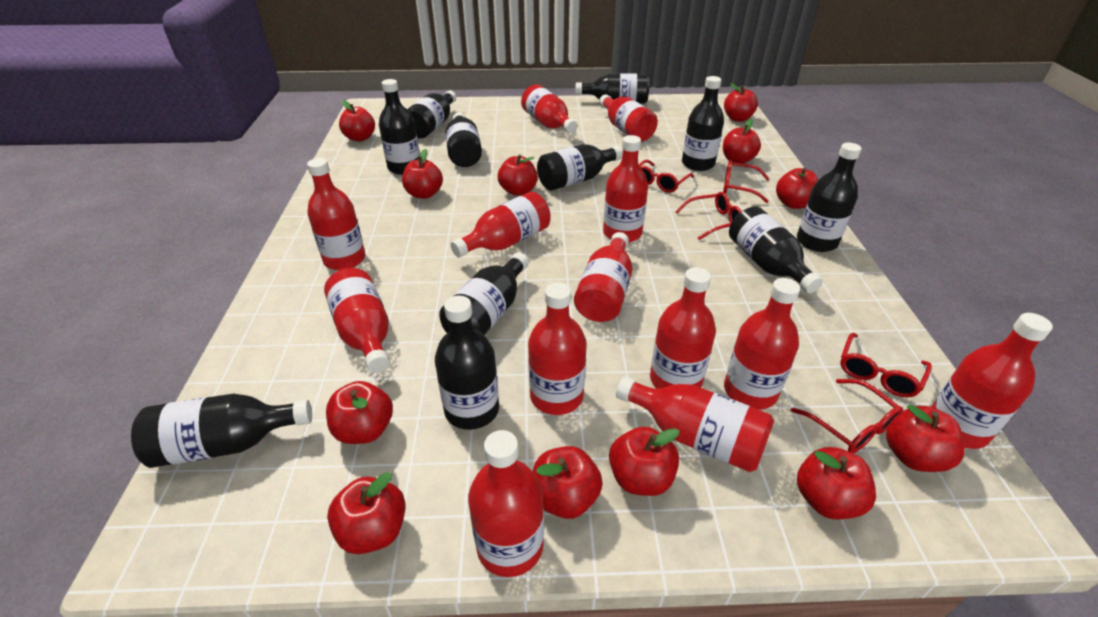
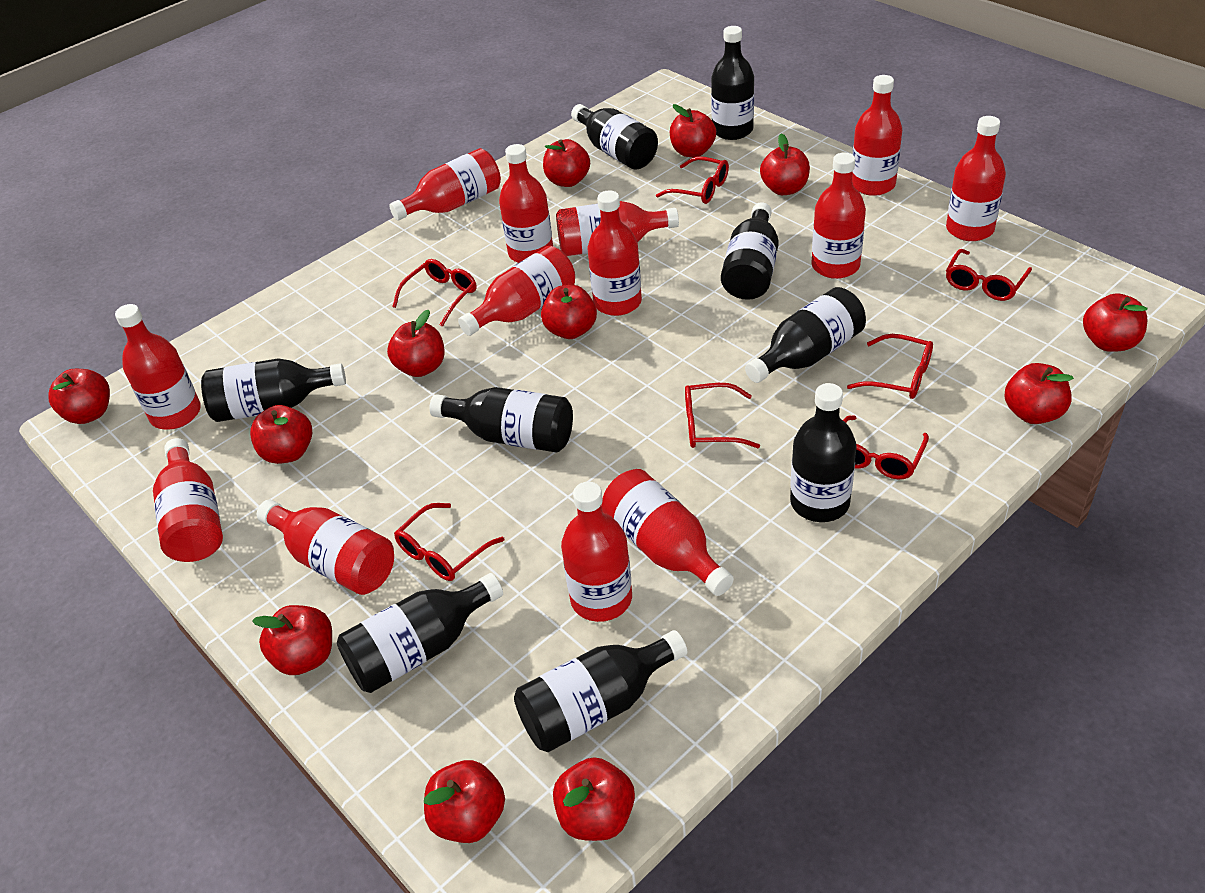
black bottle: [131,394,312,468] [379,79,420,175] [407,90,456,138] [435,296,499,430] [439,252,529,335] [445,112,482,167] [537,144,623,191] [576,73,649,104] [682,76,724,171] [729,207,823,293] [797,143,862,252] = 11 -> [201,359,346,422] [337,573,503,693] [429,387,573,453] [514,630,687,752] [571,104,658,169] [711,26,754,140] [721,202,779,300] [745,287,866,383] [790,383,857,522] = 9
red glasses: [639,160,694,193] [675,192,742,240] [723,160,770,203] [790,379,903,453] [840,333,932,398] = 5 -> [392,259,477,327] [394,503,504,581] [656,156,729,204] [685,383,760,448] [843,415,929,479] [847,334,933,399] [946,249,1032,301] = 7

